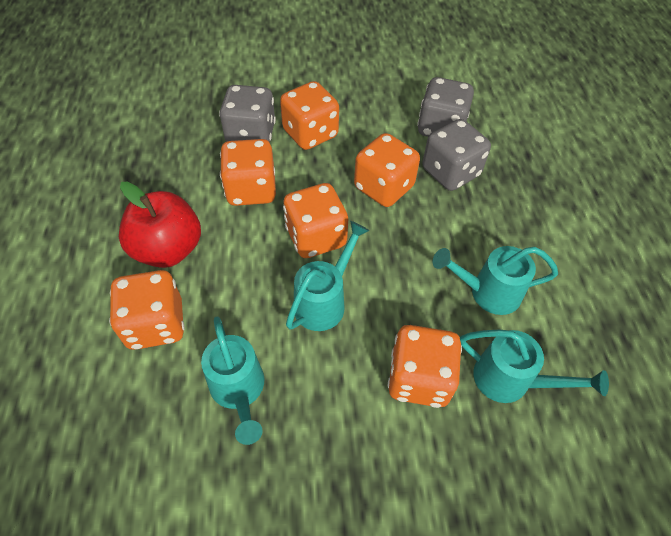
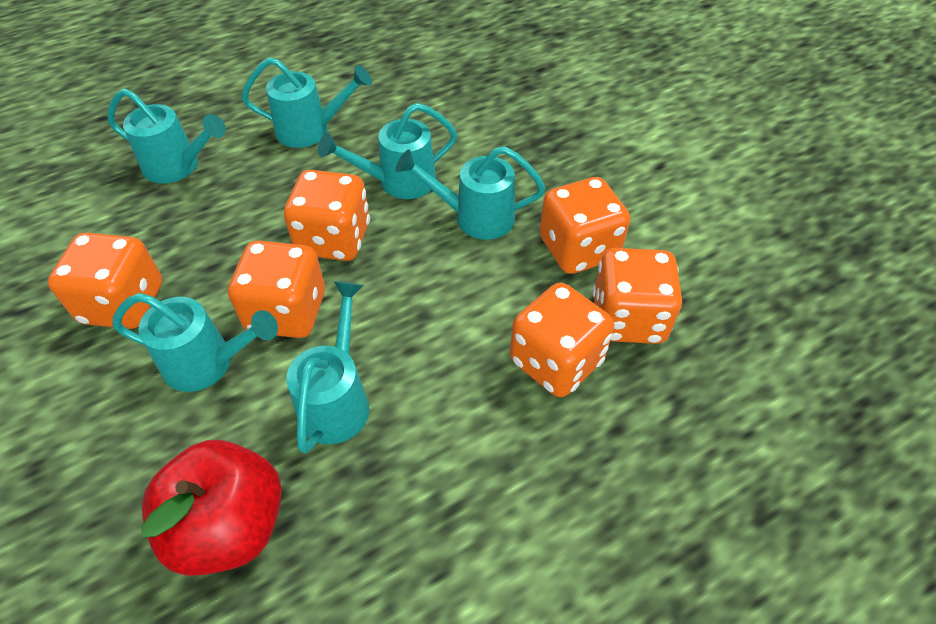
grey dice: [219,85,276,142] [417,77,474,137] [423,119,491,191] = 3 -> none = 0
turquoise watering can: [201,316,264,445] [286,221,370,331] [433,246,558,315] [460,329,609,403] = 4 -> [107,88,226,184] [113,293,278,392] [241,57,372,148] [286,281,370,454] [318,103,457,199] [395,146,545,240] = 6

